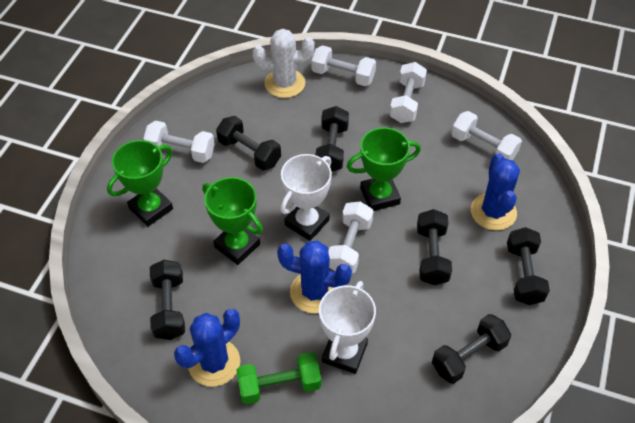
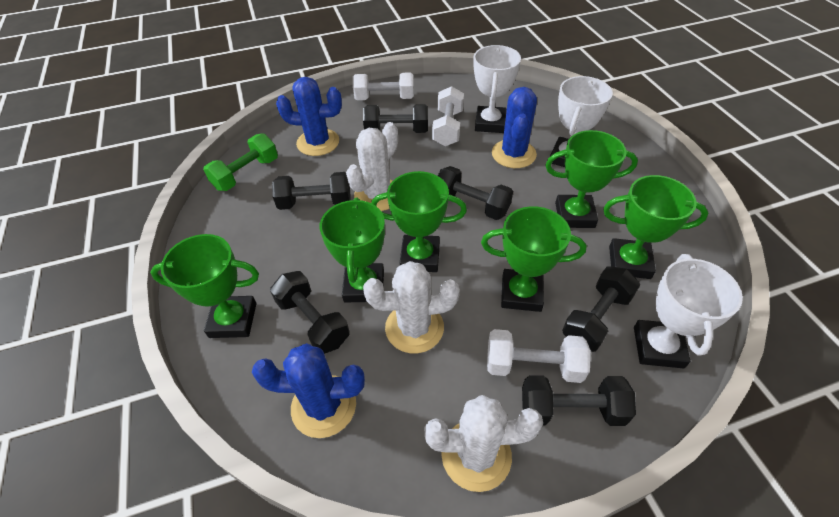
green trophy: [107,140,173,227] [202,177,263,265] [346,127,421,211] = 3 -> [150,234,259,338] [320,198,385,302] [371,171,467,272] [481,206,586,312] [545,130,638,228] [603,175,708,279] = 6
white cactus: [253,29,314,98] = 1 -> [346,122,398,211] [363,261,460,353] [424,395,543,492] = 3
white dumbbell: [143,121,215,163] [312,45,376,86] [328,201,373,274] [389,62,427,123] [451,111,522,160] = 5 -> [353,72,414,100] [432,86,464,146] [487,329,591,383] = 3
white trophy: [280,154,332,241] [319,281,376,374] = 2 -> [473,45,521,133] [550,76,613,167] [634,254,743,368] = 3

